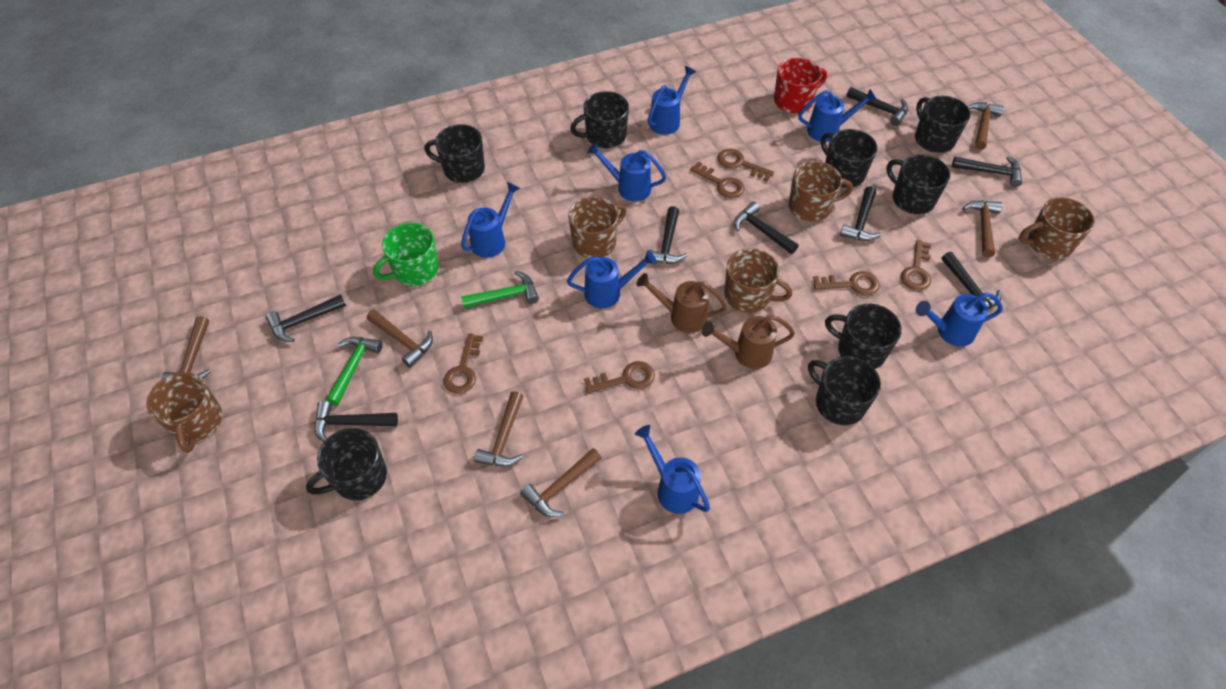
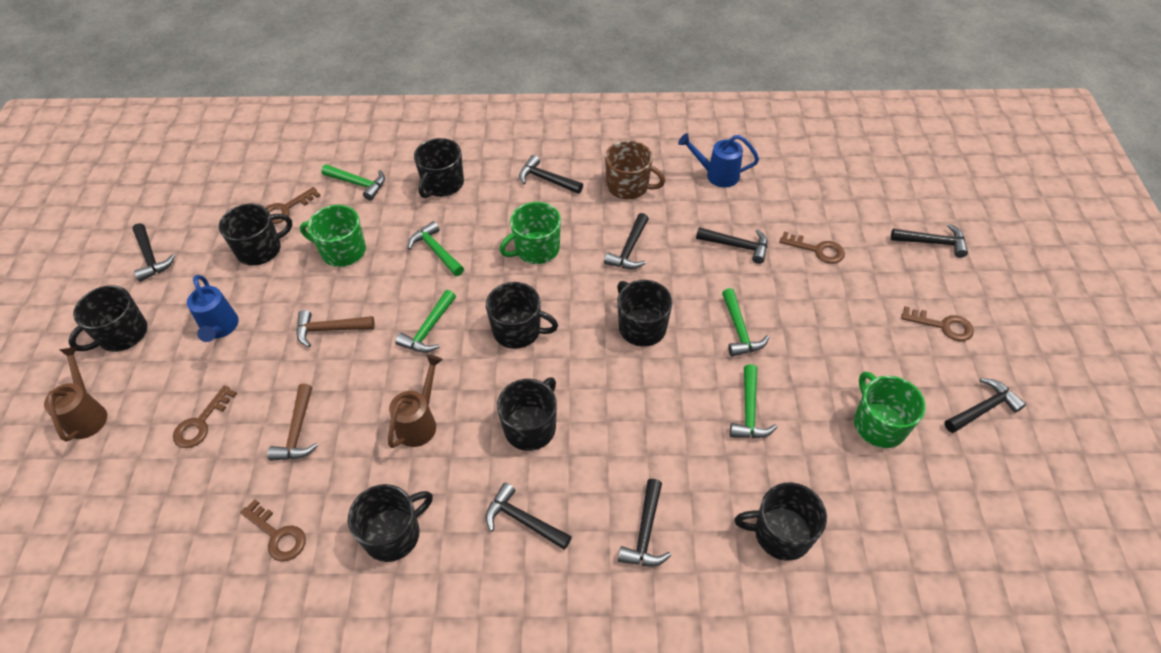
blue watering can: [461,182,520,258] [567,251,657,308] [587,142,666,201] [635,425,710,514] [648,66,696,135] [798,89,877,142] [916,292,1003,347] = 7 -> [187,275,239,342] [678,133,759,188] = 2
brown hammer: [161,316,210,380] [367,309,433,367] [474,391,524,466] [520,448,601,517] [962,200,1003,257] [968,102,1004,150] = 6 -> [268,384,318,461] [297,310,375,347] = 2
brown key: [443,334,483,394] [584,361,655,393] [690,161,744,198] [718,149,774,182] [813,271,880,296] [901,240,931,291] = 6 -> [173,386,237,448] [240,500,306,561] [265,187,320,224] [779,232,845,264] [901,306,974,341] = 5
brown mug: [146,372,223,453] [568,196,626,258] [724,248,792,313] [789,161,853,222] [1019,197,1095,259] = 5 -> [605,140,665,199] = 1
green hammer: [326,337,383,406] [461,271,539,309] = 2 -> [321,164,385,201] [395,290,456,353] [408,221,464,276] [722,288,769,357] [730,364,777,438] = 5
green mug: [373,223,439,286] = 1 -> [300,205,366,267] [499,202,561,264] [854,372,926,448] = 3
red mug: [774,58,827,113] = 1 -> none = 0

